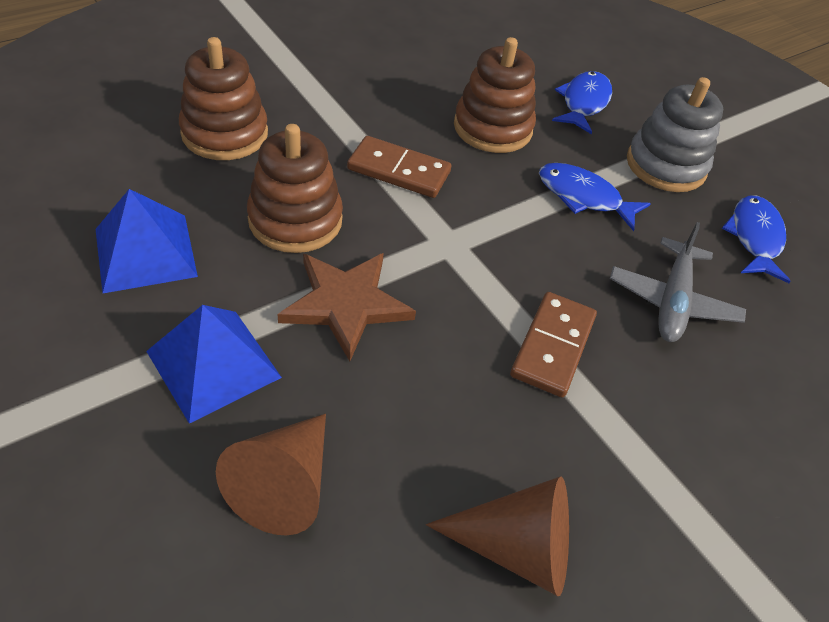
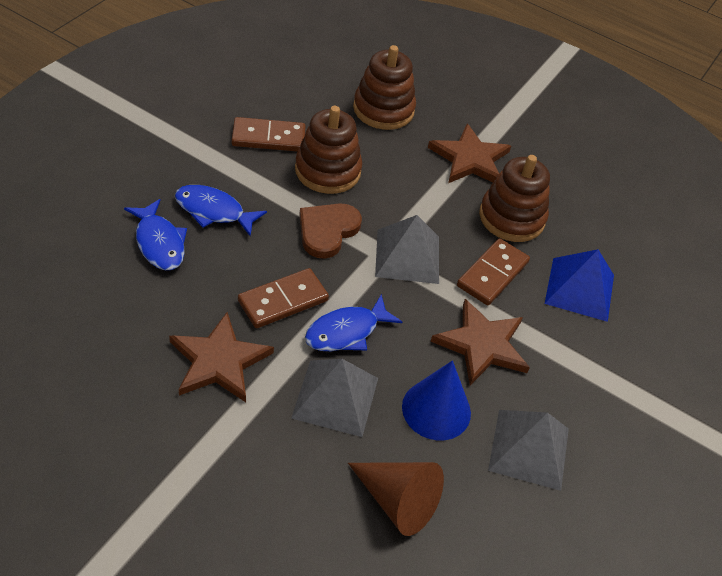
blue cone: none = 0 -> [402,360,471,441] = 1
blue pyramid: [96,189,198,293] [146,305,282,424] = 2 -> [545,249,614,322] = 1
brown cone: [216,414,326,536] [426,476,569,596] = 2 -> [348,462,444,536] = 1
brown domino: [347,136,451,198] [510,292,597,398] = 2 -> [232,117,306,152] [238,268,329,328] [457,238,530,305] = 3
brown heart: none = 0 -> [299,203,362,259] = 1
brown star: [278,253,416,361] = 1 -> [169,312,274,402] [428,123,511,183] [431,299,530,385] = 3
grey plane: [610,222,746,342] = 1 -> none = 0
grey pyramid: none = 0 -> [291,359,378,437] [375,215,439,284] [488,410,569,491] = 3
grey stacking toy: [627,77,723,192] = 1 -> none = 0

